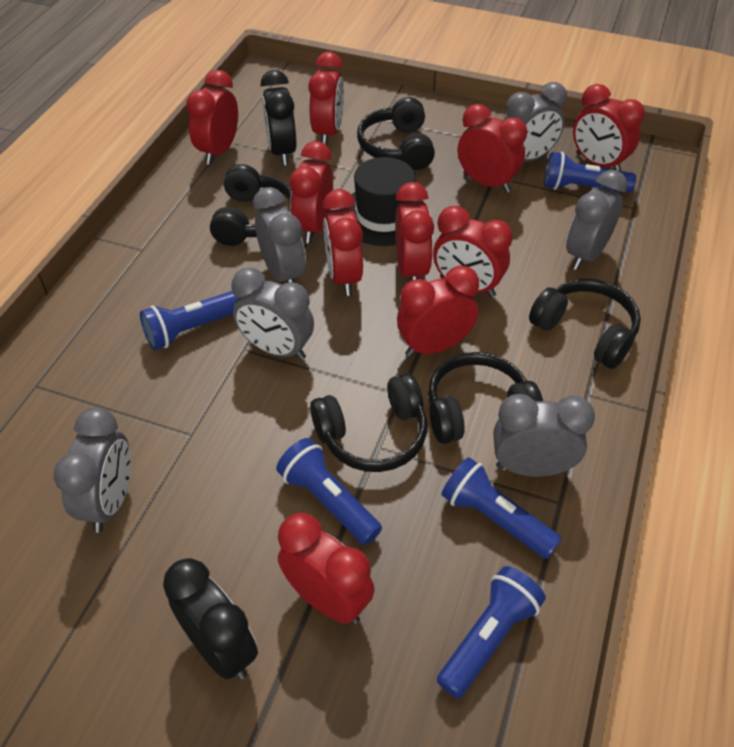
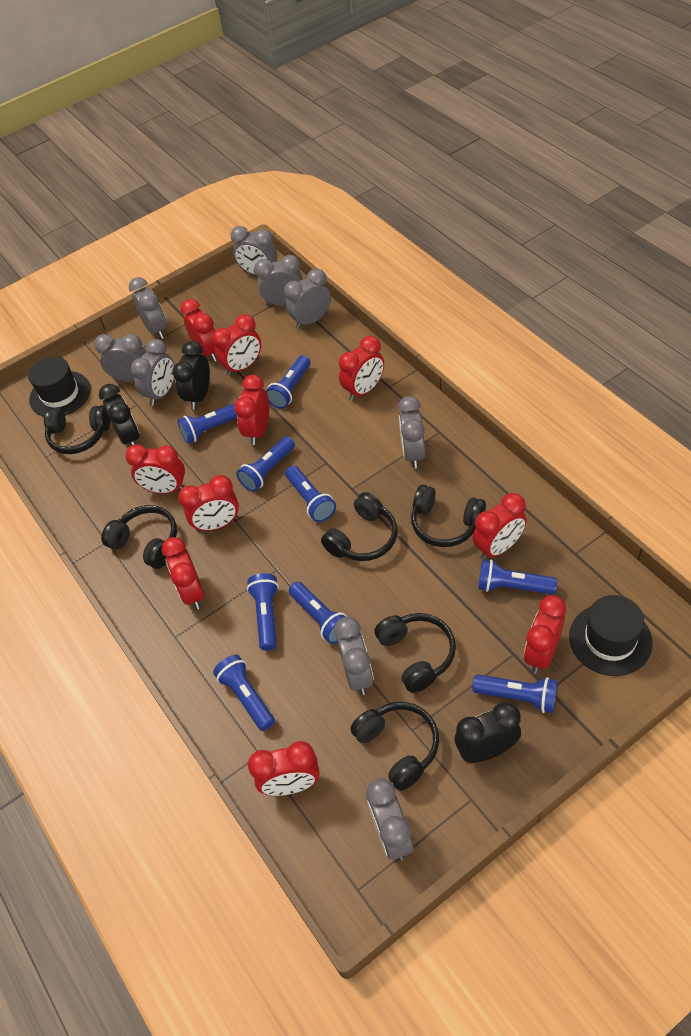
black clock: [163,558,258,680] [261,70,297,165] = 2 -> [99,384,140,446] [172,341,210,410] [455,702,521,763] = 3
black hat: [340,157,425,246] = 1 -> [28,356,91,417] [569,595,653,676] = 2
black headphones: [210,164,291,246] [310,373,427,472] [357,97,435,170] [428,352,543,444] [529,279,641,369] = 5 -> [44,405,110,454] [101,505,177,569] [321,492,398,561] [350,702,439,791] [374,613,456,693] [411,485,486,547] = 6
blue flashlight: [140,291,239,350] [276,438,382,545] [437,566,546,698] [441,457,562,559] [544,152,636,193] = 5 -> [177,403,237,444] [213,655,275,731] [237,436,295,492] [247,573,279,651] [266,355,310,409] [285,466,336,522] [289,582,347,644] [473,675,558,713] [478,560,557,594] = 9
grey clock: [54,407,131,533] [232,268,314,360] [253,187,306,283] [494,394,595,477] [504,82,567,162] [566,170,628,270] = 6 -> [94,334,147,382] [129,277,167,339] [131,339,174,406] [230,226,277,275] [254,255,302,306] [284,268,331,329] [334,617,374,695] [366,778,413,861] [398,396,425,469] = 9

